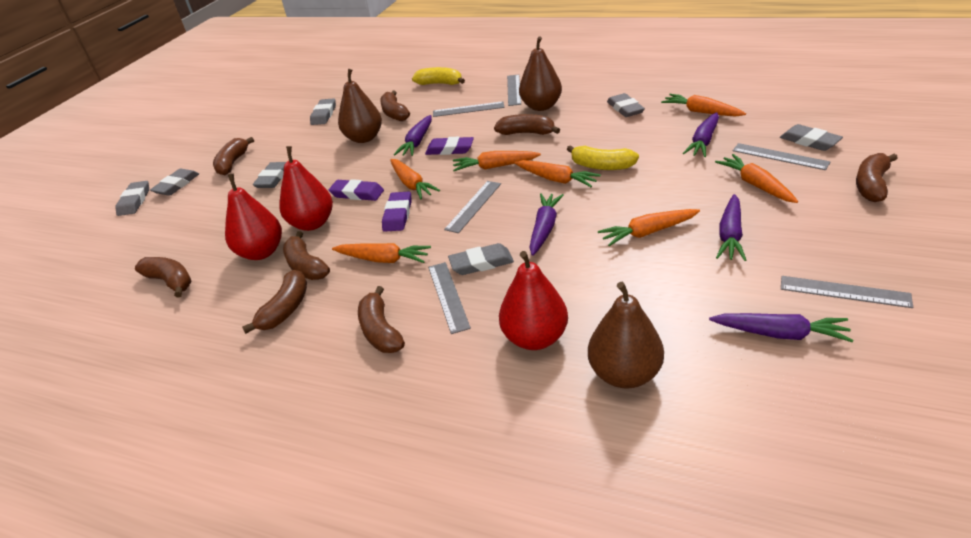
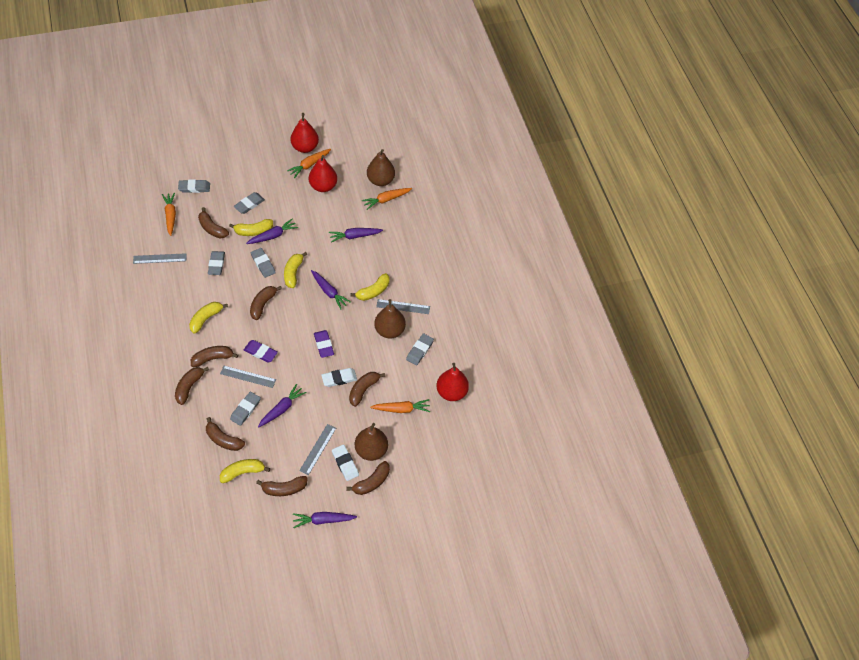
grey eraser: [115,181,149,216] [150,169,199,196] [253,162,286,188] [310,98,336,125] [448,243,514,275] [607,93,645,117] [780,124,843,151] = 7 -> [178,179,210,193] [208,251,225,275] [230,392,261,426] [234,192,265,214] [251,248,276,278] [406,333,434,365] = 6
grey ruler: [428,262,471,334] [433,101,504,117] [444,181,501,233] [507,75,521,106] [733,143,830,170] [781,276,913,308] = 6 -> [133,253,187,264] [220,366,276,388] [299,424,336,475] [376,299,430,314] = 4
orange carrot: [332,243,431,263] [390,159,440,199] [453,151,541,171] [514,160,601,187] [598,209,700,246] [661,94,746,117] [715,154,798,203] = 7 -> [162,193,176,236] [287,149,331,178] [362,188,412,210] [370,399,430,413] = 4
purple eraser: [329,179,384,201] [382,192,412,232] [425,137,474,155] = 3 -> [244,340,278,363] [314,330,334,358] = 2
white eraser: none = 0 -> [321,368,357,387] [332,445,359,481] = 2
yellow banana: [412,67,465,85] [567,145,639,170] = 2 -> [189,302,228,334] [220,459,270,483] [229,219,273,236] [284,252,307,288] [351,273,390,301] = 5

